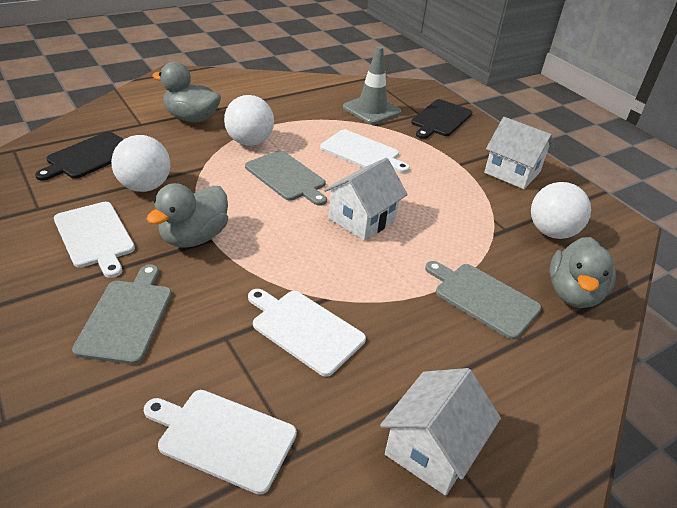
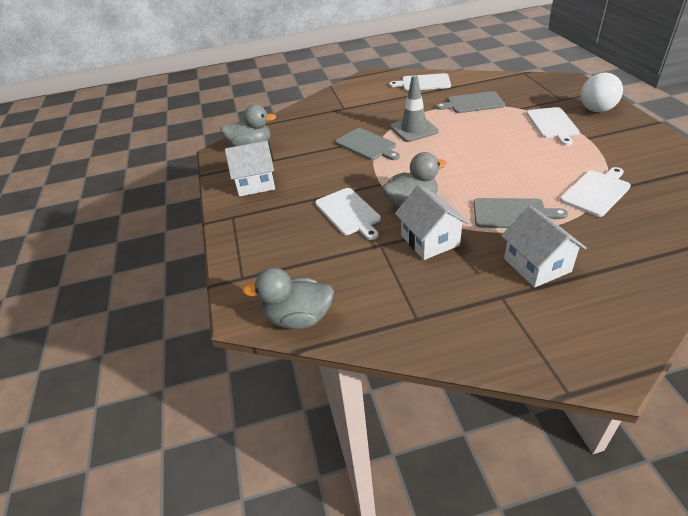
black cutting board: [35,132,124,181] [411,99,472,139] = 2 -> none = 0
white ball: [111,135,170,192] [224,95,274,146] [531,182,591,239] = 3 -> [581,73,623,112] = 1

